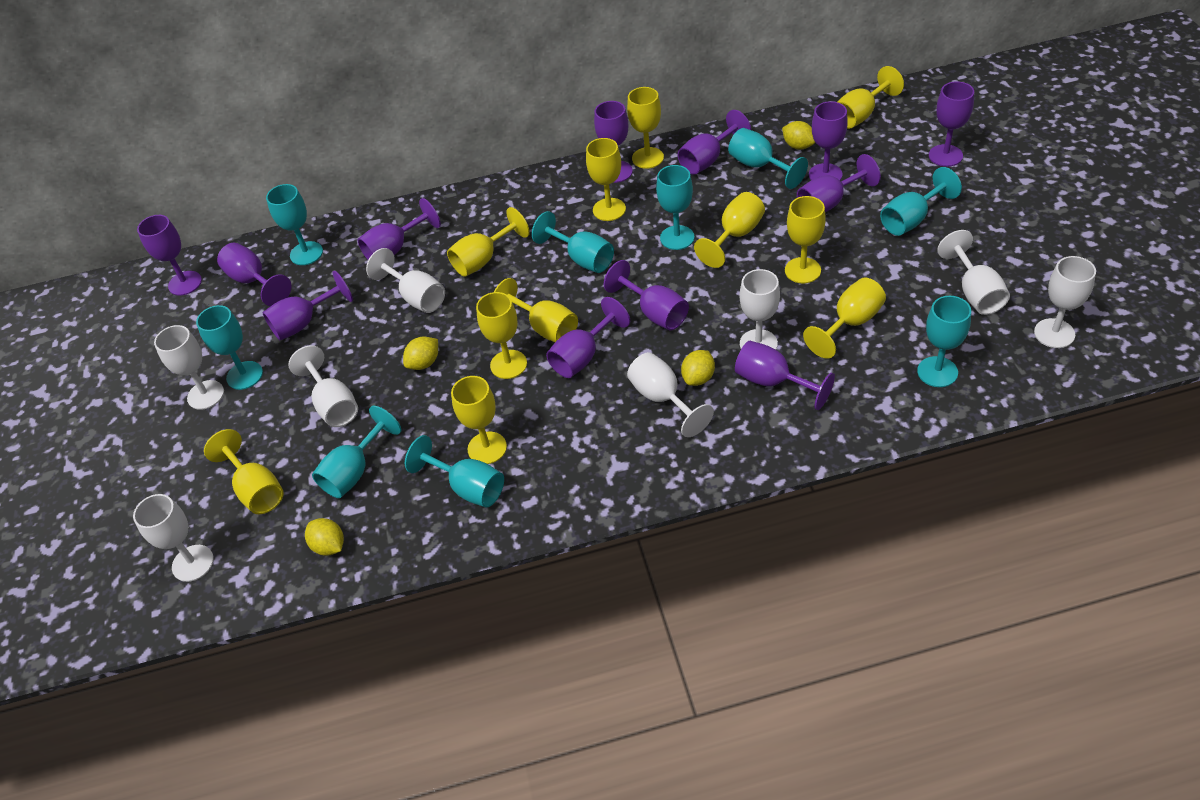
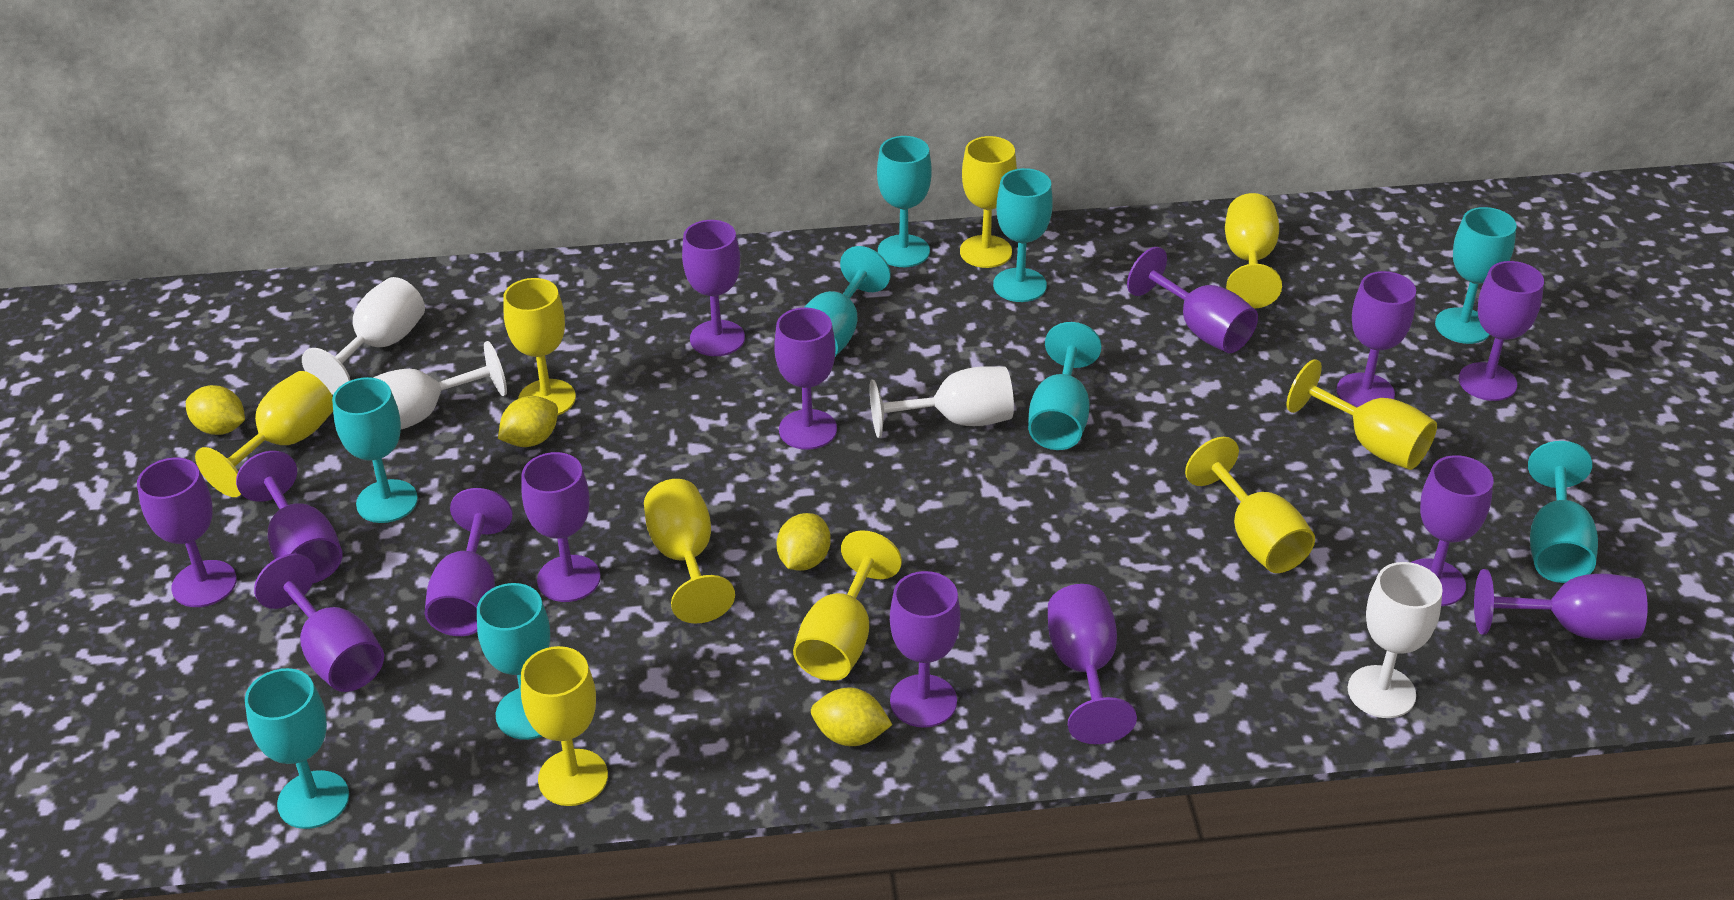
purple goblet: [137,215,202,296] [217,243,291,306] [262,271,353,340] [358,198,441,260] [546,297,630,378] [594,101,633,183] [604,260,689,330] [677,110,751,175] [735,341,835,410] [797,154,881,212] [809,101,848,180] [929,81,974,167] = 12 -> [137,458,237,607] [236,451,342,583] [254,553,384,692] [425,488,513,636] [521,452,601,602] [682,220,745,356] [774,308,837,450] [890,571,961,728] [1048,584,1137,744] [1127,247,1258,353] [1336,271,1416,407] [1410,455,1493,606] [1459,261,1544,401] [1474,569,1648,640] = 14
white goblet: [133,494,214,582] [154,325,224,410] [288,345,358,427] [366,248,445,313] [627,352,714,437] [740,269,780,350] [937,230,1010,315] [1034,256,1096,348] = 8 -> [302,277,425,395] [373,341,507,429] [870,366,1014,438] [1348,562,1443,718] = 4
yellow goblet: [204,429,284,514] [447,207,530,277] [451,376,507,464] [476,292,527,379] [494,278,578,342] [586,138,626,221] [627,87,664,169] [694,192,765,268] [785,196,826,283] [803,278,886,359] [838,66,904,129] = 11 -> [195,371,333,497] [504,278,576,415] [521,646,608,806] [644,479,735,624] [793,530,902,681] [960,136,1017,268] [1185,437,1315,573] [1225,193,1282,309] [1287,359,1437,470] = 9

